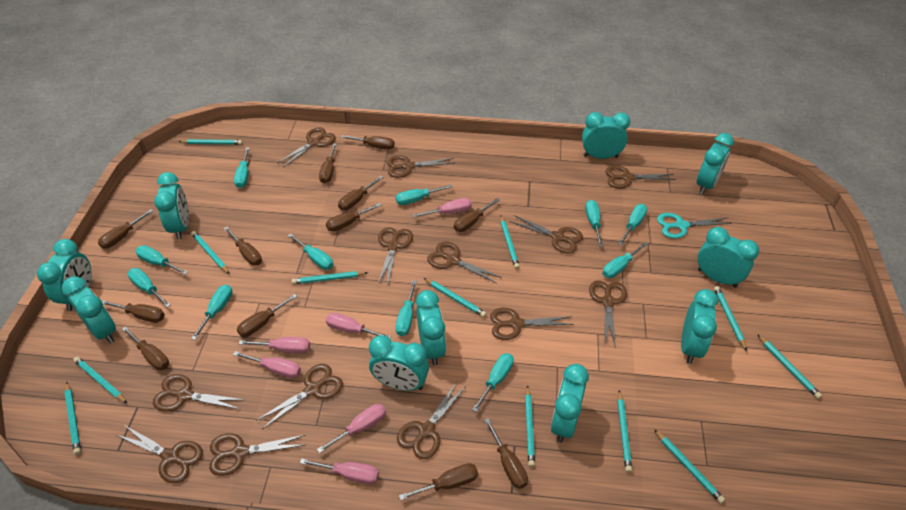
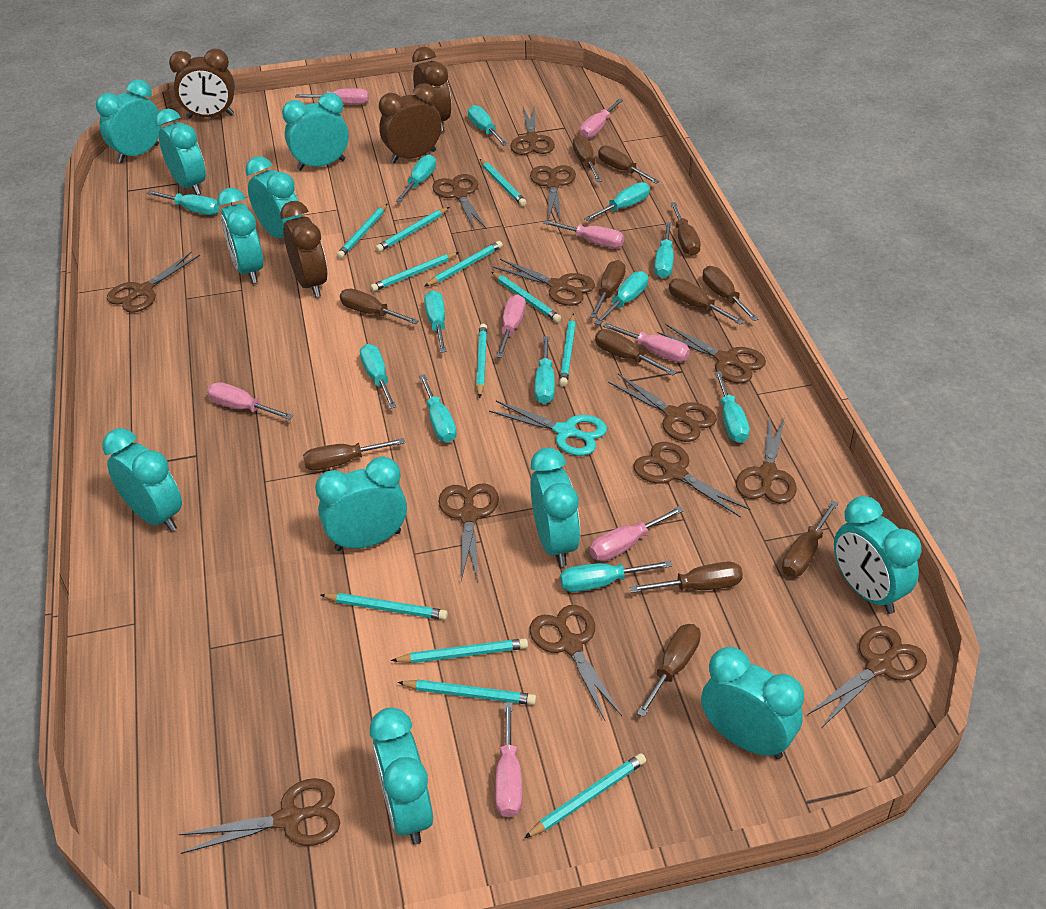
brown clock: none = 0 -> [169,49,235,118] [280,201,328,298] [379,83,442,163] [412,47,452,132] = 4
pink screwdriver: [233,351,301,378] [239,337,310,354] [300,458,379,484] [317,404,386,454] [326,313,392,339] [413,198,472,218] = 6 -> [207,382,293,420] [295,88,369,104] [495,702,522,817] [496,295,526,358] [543,220,624,248] [580,99,623,138] [590,506,684,561] [603,323,690,362] = 8
turquoise clock: [37,239,92,311] [62,277,116,344] [154,172,189,240] [369,335,429,391] [416,290,446,366] [551,364,589,443] [582,112,630,159] [681,289,718,364] [697,133,734,194] [698,227,759,288] = 10 -> [96,79,162,163] [102,428,182,532] [155,108,206,195] [217,188,264,283] [245,156,302,238] [282,93,349,170] [315,456,407,551] [370,707,433,845] [530,448,580,566] [701,647,804,759] [834,496,921,614] = 11
turquoise screwdriver: [128,268,171,307] [135,245,188,275] [191,285,232,340] [234,147,250,188] [288,233,333,270] [395,280,417,336] [396,184,452,205] [472,353,514,412] [585,200,603,247] [602,242,648,278] [618,204,648,245] = 11 -> [147,190,219,215] [360,344,396,409] [396,154,436,202] [419,374,457,442] [424,290,446,353] [468,105,508,146] [534,336,555,404] [560,560,672,592] [584,182,650,221] [594,271,648,325] [654,222,674,278] [715,371,750,443] = 12

